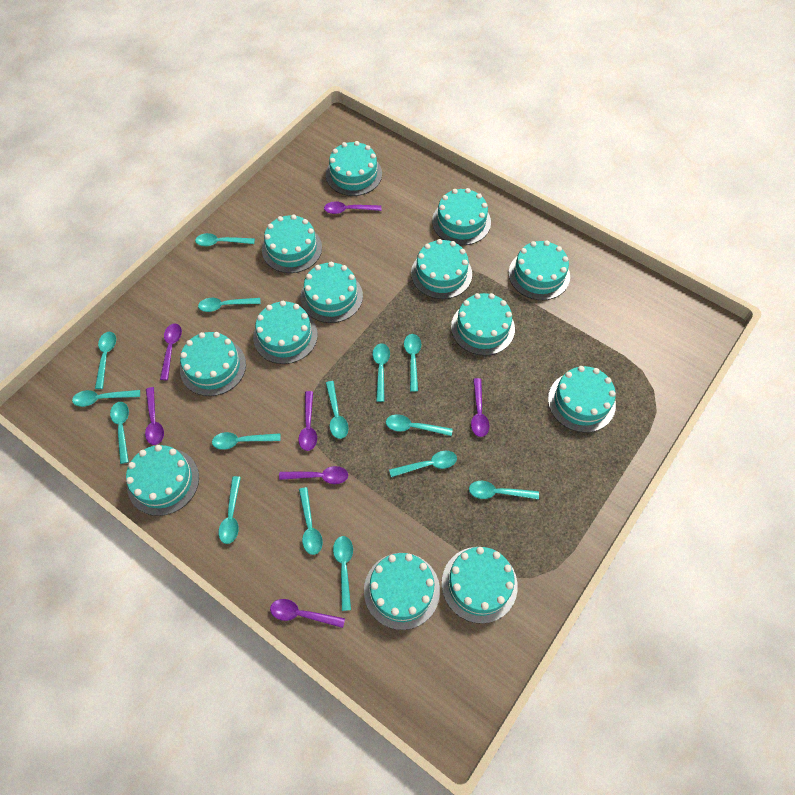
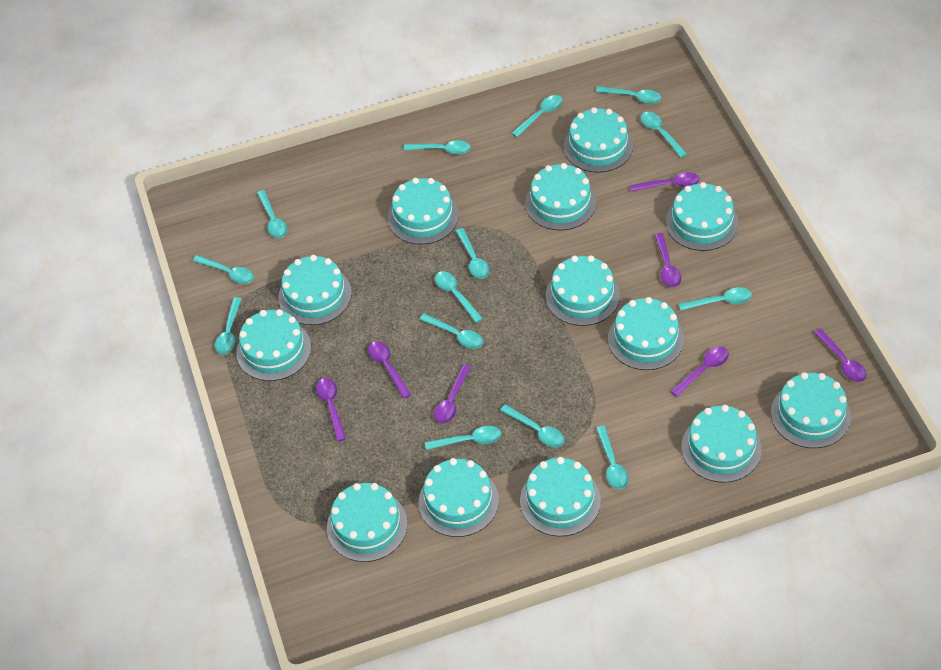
turquoise spoon: [72,390,140,407] [95,332,116,389] [110,402,129,464] [195,233,255,246] [198,298,261,312] [212,432,281,450] [219,476,241,544] [299,487,323,555] [326,381,348,439] [333,536,353,611] [372,343,390,402] [386,414,453,436] [389,451,457,477] [404,334,421,392] [469,481,539,499] = 15 -> [193,255,254,284] [215,297,242,354] [257,190,287,238] [403,140,471,155] [419,313,483,349] [425,426,501,450] [435,271,483,323] [456,228,490,279] [500,404,565,447] [512,95,563,137] [596,86,661,104] [596,426,629,489] [641,112,687,158] [679,287,752,311] = 14

